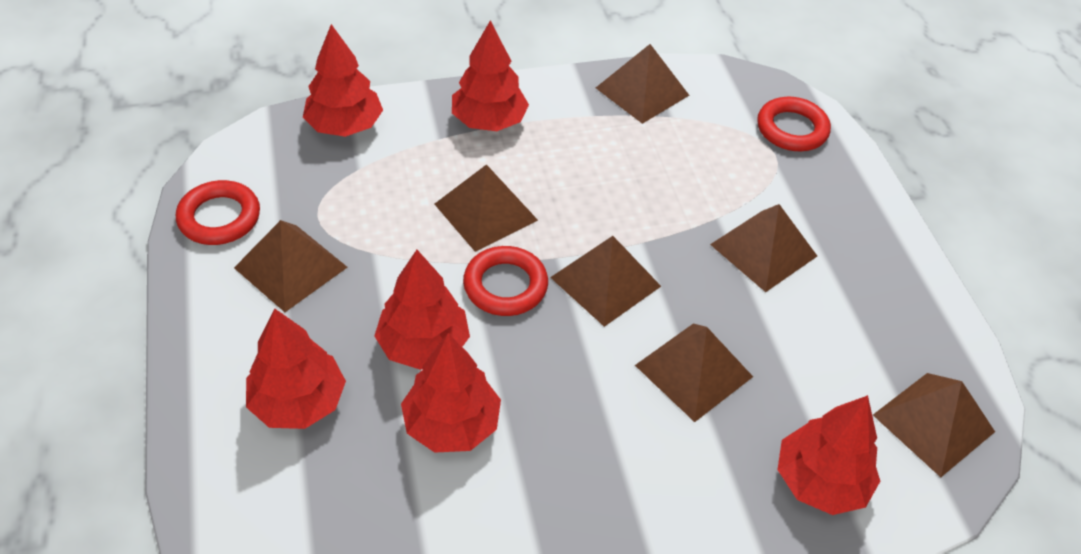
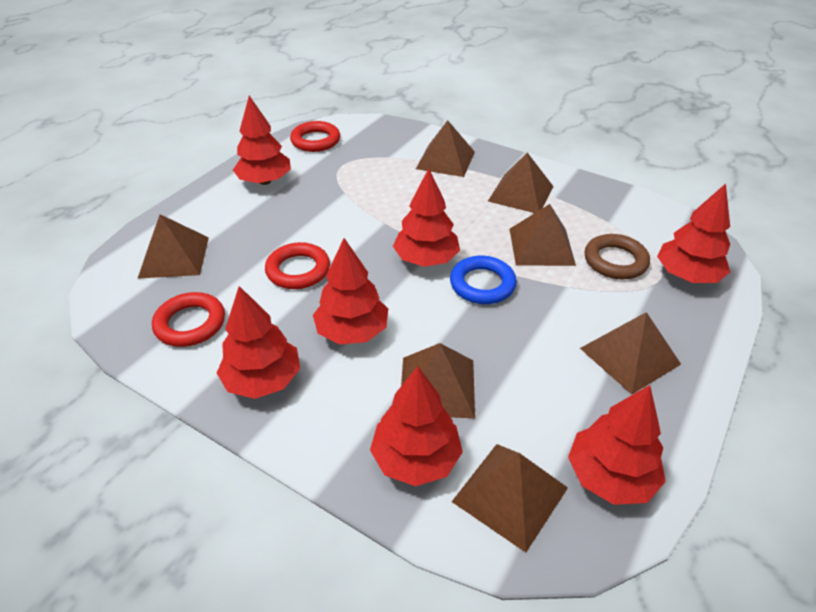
blue ring: none = 0 -> [450,256,517,304] = 1
brown ring: none = 0 -> [585,234,650,280] = 1
red tree: [246,309,346,429] [303,24,383,137] [374,250,470,370] [401,333,501,453] [452,20,529,131] [777,395,880,515] = 6 -> [217,286,300,399] [233,96,291,185] [313,238,388,345] [370,366,463,486] [393,168,460,267] [568,385,666,505] [657,183,730,283] = 7

